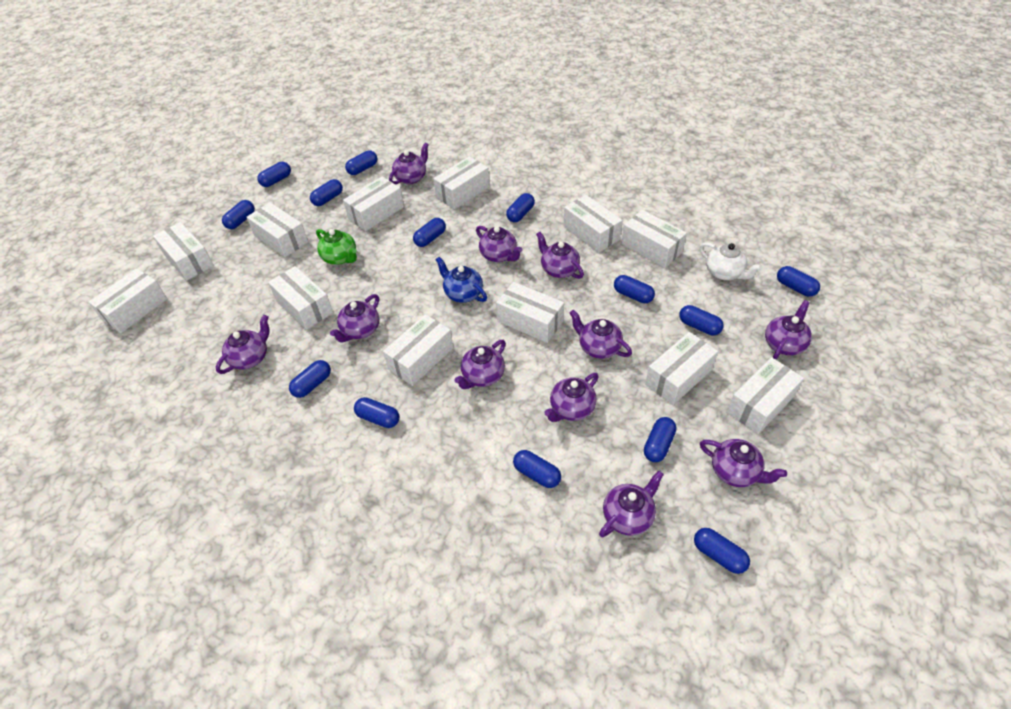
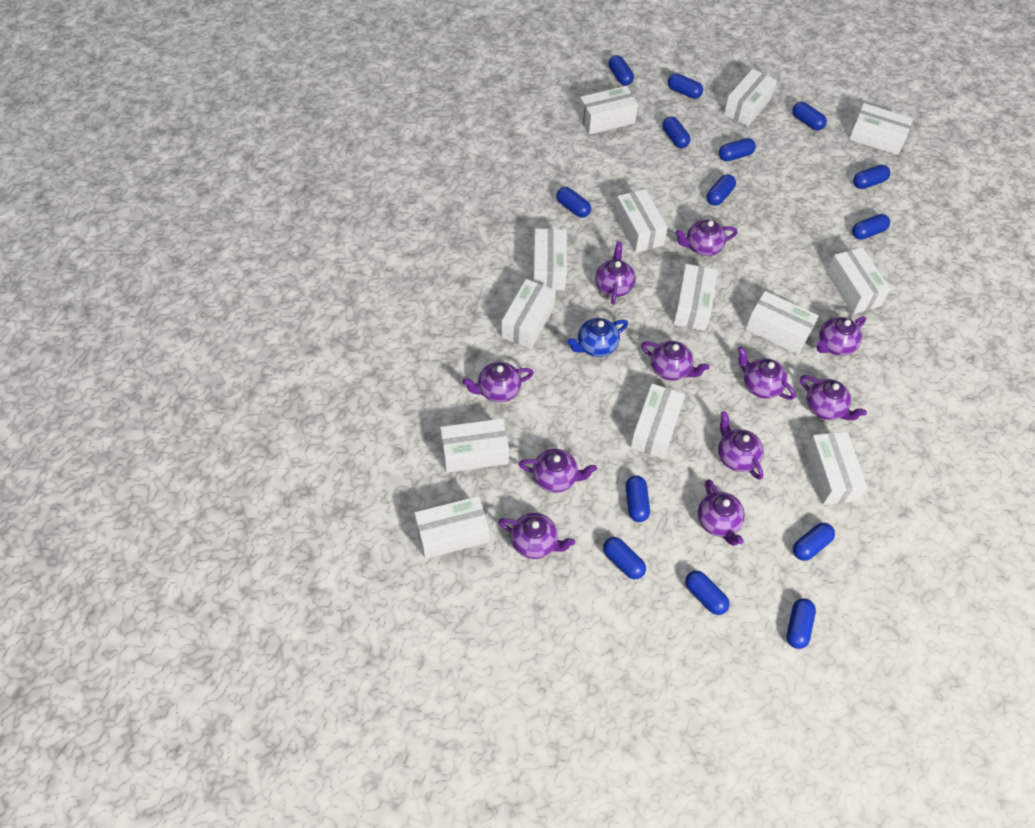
green teapot: [316,229,357,265] = 1 -> none = 0
white box: [89,268,167,333] [153,222,214,281] [246,202,308,257] [268,266,333,330] [343,176,404,231] [383,314,453,386] [433,156,490,210] [496,282,564,343] [563,195,623,253] [622,210,687,268] [645,332,718,405] [727,357,804,434] = 12 -> [414,496,489,559] [440,418,509,473] [501,279,556,349] [533,228,567,290] [578,86,638,135] [615,189,668,253] [630,384,685,459] [673,264,718,331] [724,69,777,126] [745,291,818,354] [805,431,867,505] [827,247,890,314] [849,103,913,155] = 13
white teapot: [699,242,762,280] = 1 -> none = 0

